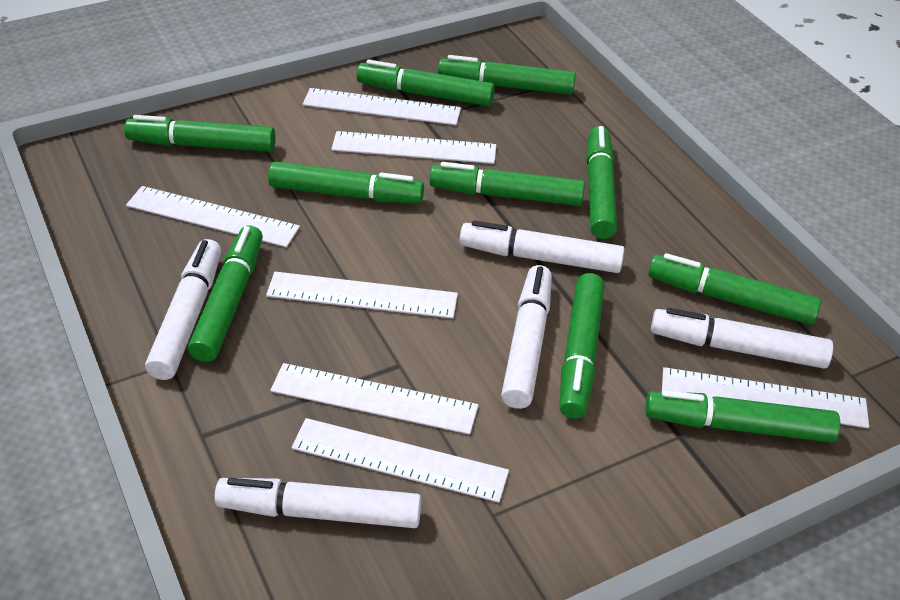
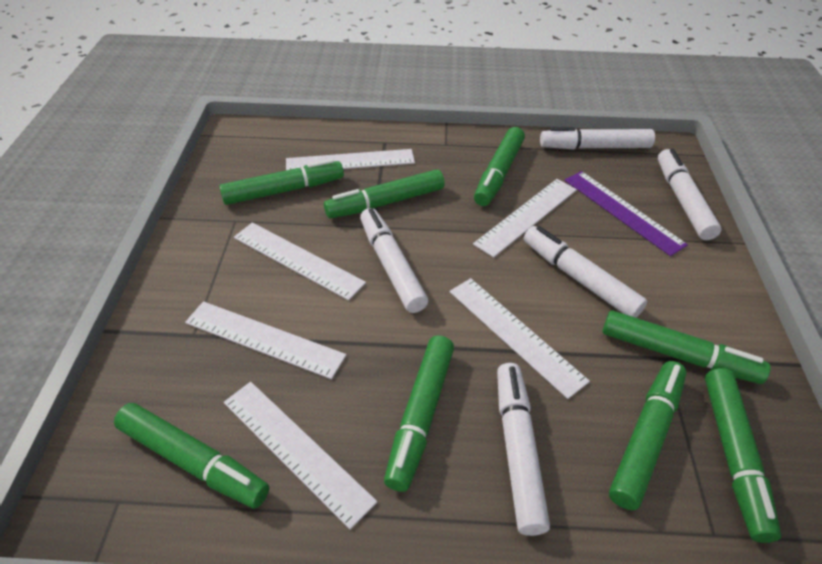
green marker: [124,115,275,152] [188,225,263,362] [268,161,424,203] [357,60,495,106] [430,162,585,206] [438,55,576,95] [560,273,605,419] [586,126,617,239] [645,390,840,443] [648,253,821,325] = 10 -> [114,403,269,509] [219,159,344,205] [324,169,445,218] [384,335,454,492] [474,127,525,206] [603,310,771,384] [609,361,687,510] [705,368,782,543] = 8
purple ruler: none = 0 -> [565,171,688,256] = 1
white ruler: [126,186,300,247] [266,272,458,319] [270,363,479,434] [292,418,509,503] [303,88,461,125] [331,131,496,164] [662,367,869,428] = 7 -> [185,301,346,379] [224,382,377,529] [234,222,366,300] [286,149,415,170] [450,278,590,399] [473,179,577,258] = 6

